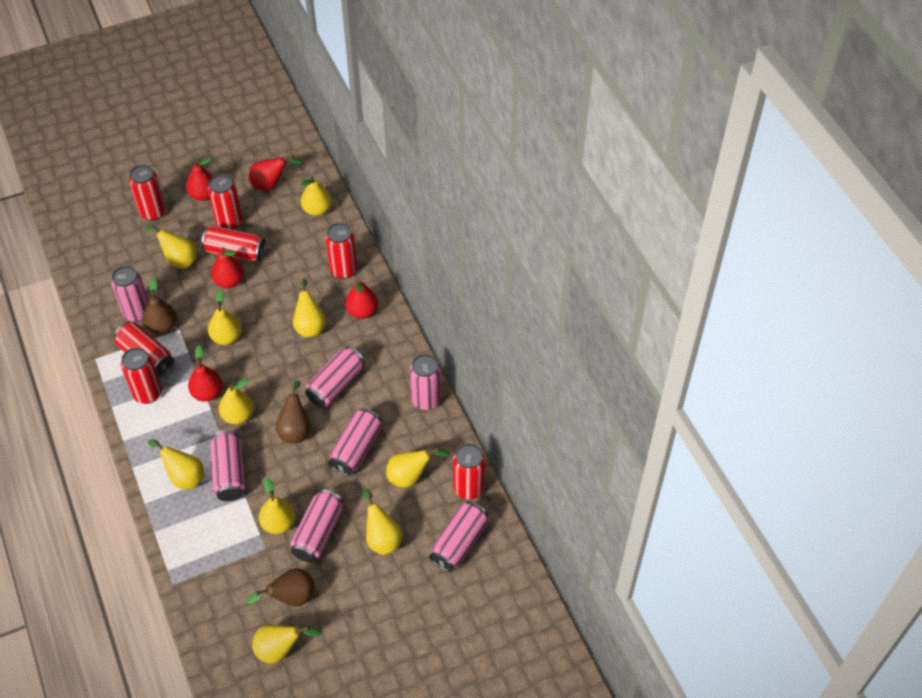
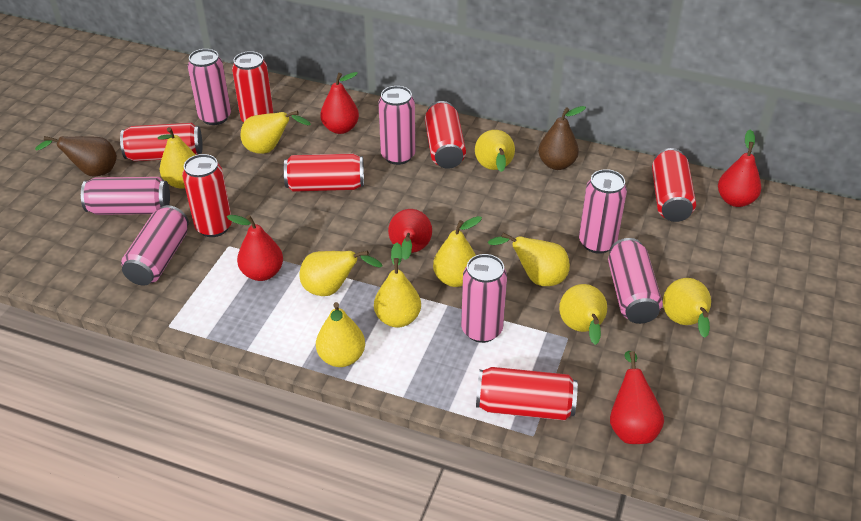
brown pear: [143,278,177,334] [247,568,315,607] [275,380,310,443] = 3 -> [35,136,117,177] [538,106,586,170] = 2

